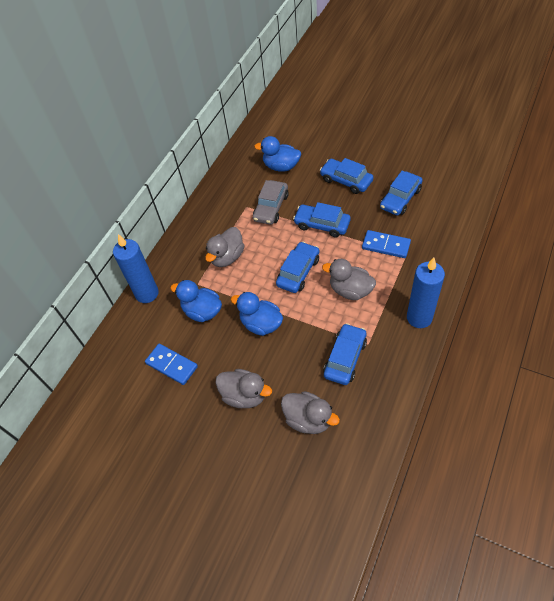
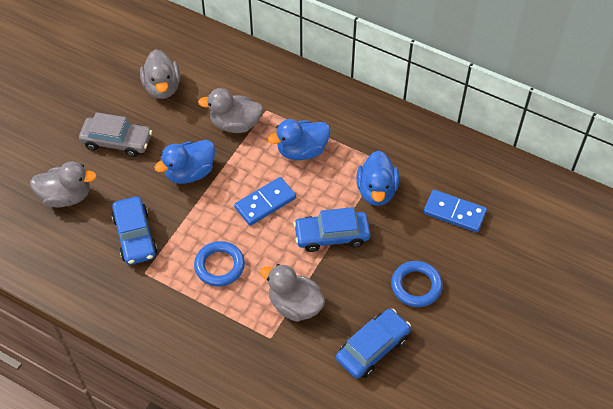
blue candle: [113,234,159,303] [407,257,445,328] = 2 -> none = 0
blue car: [276,242,319,293] [293,202,351,238] [320,158,373,194] [323,323,367,385] [380,171,423,215] = 5 -> [111,196,157,265] [293,207,371,252] [336,309,411,379] = 3
blue ring: none = 0 -> [194,241,245,287] [391,261,443,307] = 2

